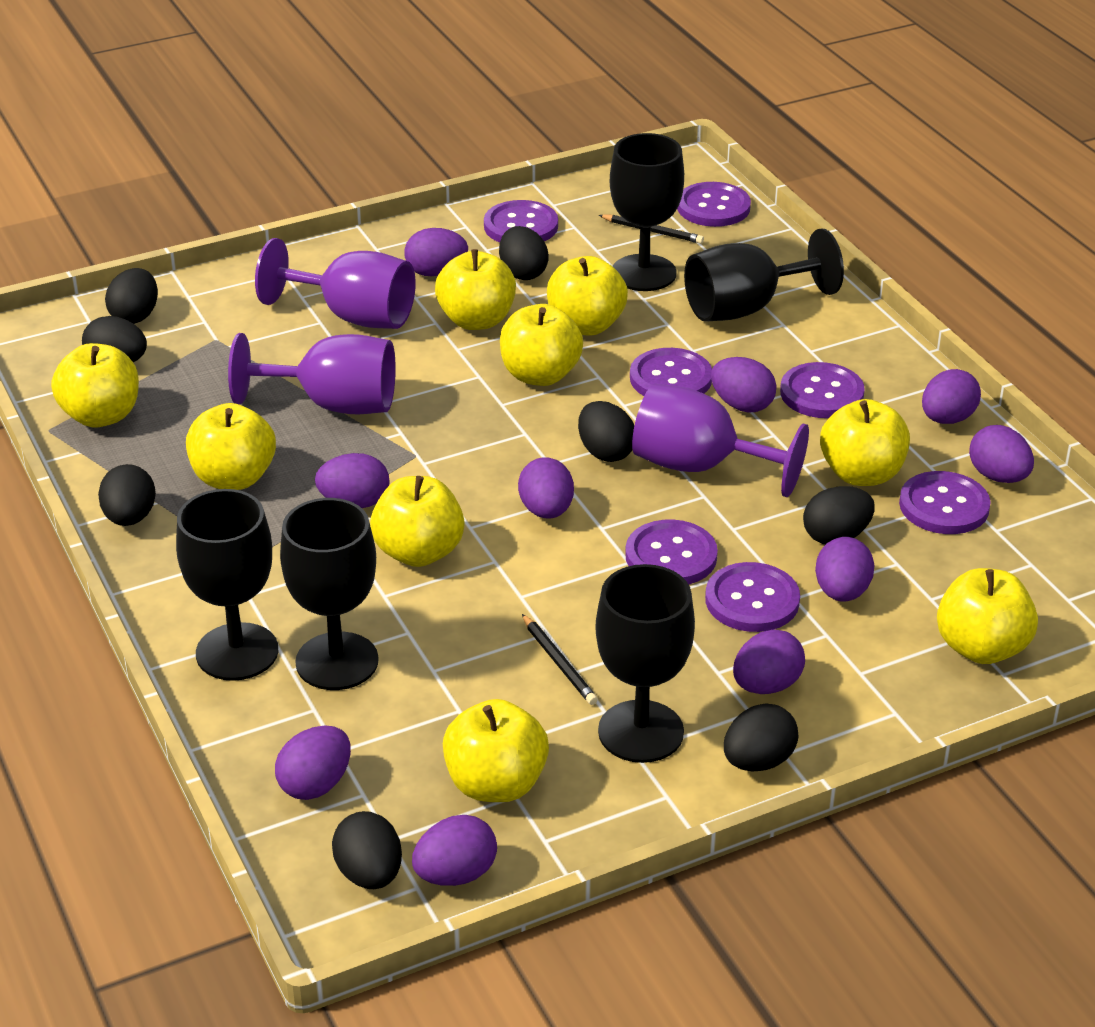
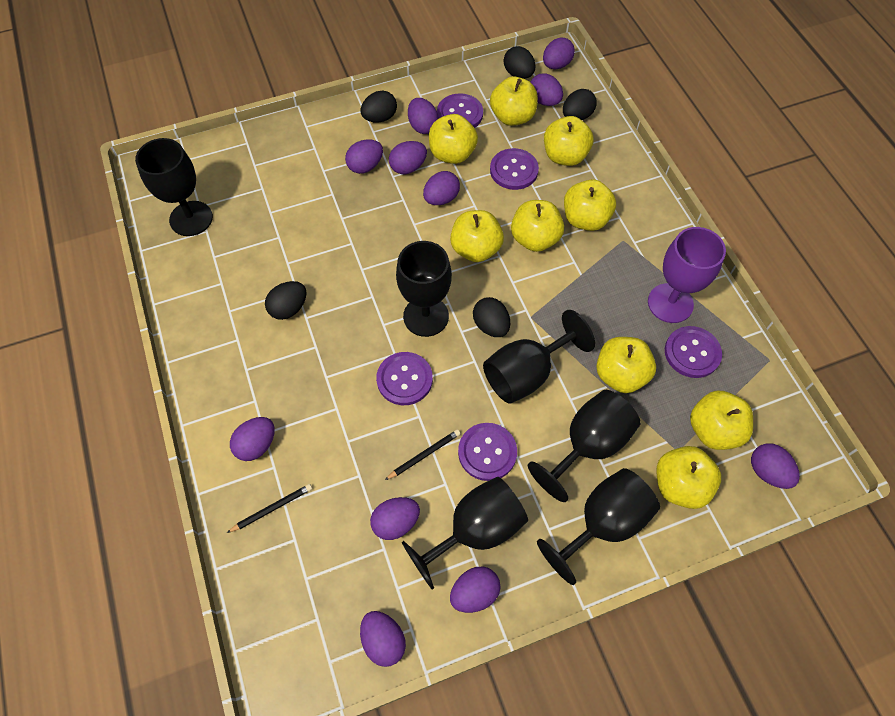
black egg: [82,316,147,362] [98,464,156,526] [105,268,158,324] [332,811,402,889] [499,226,549,280] [578,401,634,462] [724,703,798,772] [803,486,875,544] = 8 -> [265,281,307,320] [361,91,397,122] [473,297,510,337] [504,46,536,79] [563,89,597,120] = 5
black goblet: [176,489,278,681] [280,498,379,690] [595,564,695,763] [610,133,684,291] [684,228,844,322] = 5 -> [135,138,213,236] [396,241,452,337] [402,477,528,590] [483,310,595,404] [528,390,641,502] [537,468,660,585] = 6
purple button: [484,200,558,242] [625,520,718,584] [630,348,712,396] [677,182,751,227] [705,562,800,632] [780,362,865,418] [899,471,991,534] = 7 -> [376,352,433,405] [437,93,483,128] [458,423,517,481] [490,148,539,190] [665,326,722,378] = 5
purple egg: [275,725,351,800] [315,453,390,508] [405,228,468,276] [412,815,497,886] [518,457,574,518] [711,357,776,413] [733,629,805,694] [815,537,874,602] [922,369,981,424] [969,425,1034,483] = 10 -> [230,417,275,461] [345,140,383,174] [360,611,406,667] [370,497,420,540] [389,141,427,174] [408,98,439,134] [423,171,460,205] [450,567,501,613] [530,73,563,106] [543,37,575,69] [751,443,800,489] = 11
purple goblet: [228,333,396,414] [255,238,416,329] [632,384,809,497] = 3 -> [648,227,726,323] = 1

